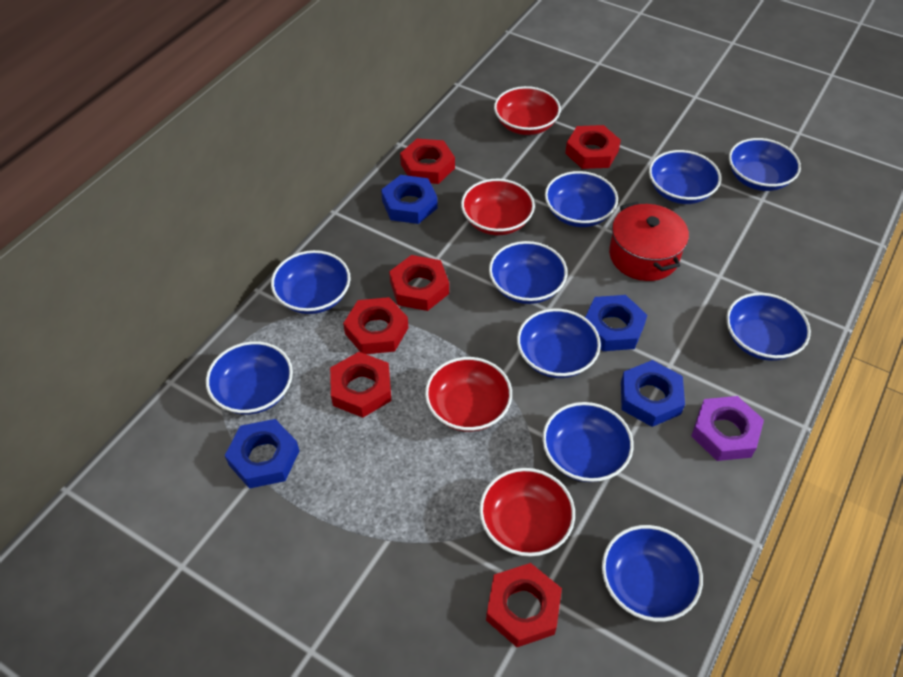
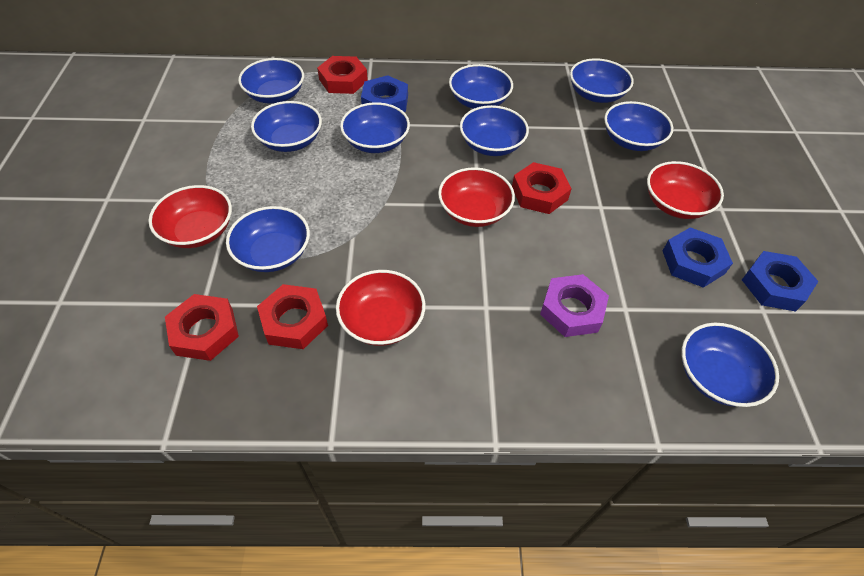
blue bowl: [206,341,293,415] [271,250,351,314] [489,241,567,304] [517,309,601,378] [542,402,634,482] [545,171,618,227] [602,525,703,622] [649,150,721,204] [726,293,811,361] [729,138,801,191] = 10 -> [226,206,310,272] [238,58,304,104] [251,101,322,152] [340,102,410,153] [449,64,513,109] [460,105,529,156] [570,58,634,103] [604,101,673,151] [682,323,779,407] = 9
blue nut: [225,419,299,489] [381,175,437,224] [585,295,647,351] [621,360,685,427] = 4 -> [361,75,408,112] [663,227,733,288] [742,251,818,312] = 3
red nut: [330,352,392,418] [343,297,408,354] [389,255,449,311] [400,139,455,184] [486,563,562,647] [565,125,621,169] = 6 -> [165,294,239,361] [257,284,328,349] [317,56,368,94] [512,162,572,214] = 4
red pot: [609,202,689,281] = 1 -> none = 0

